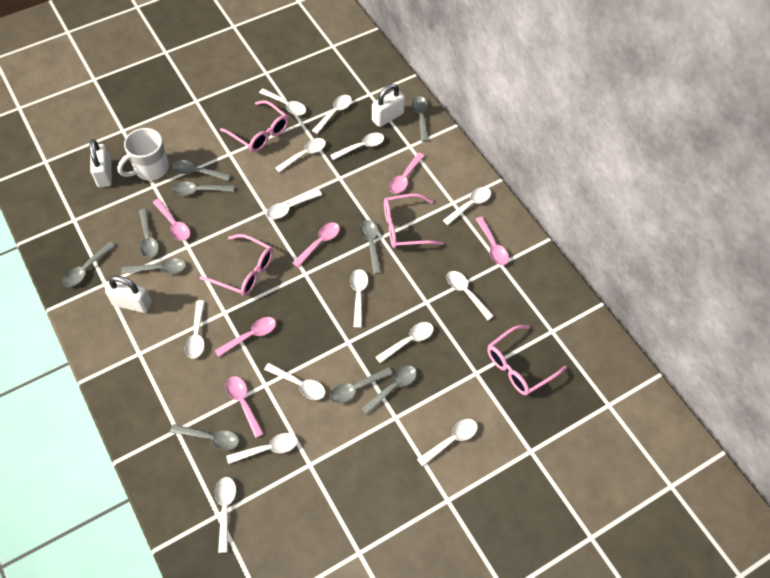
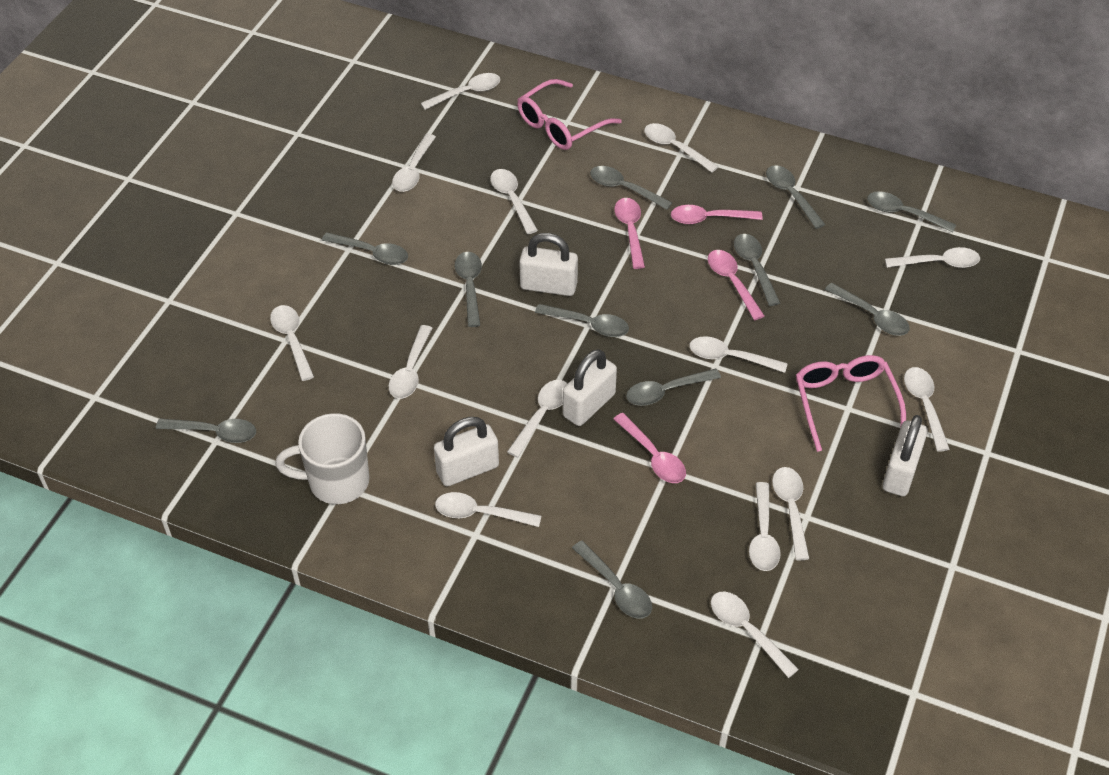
grey spoon: [63,242,115,287] [121,258,186,274] [139,209,159,258] [170,424,239,450] [172,160,231,181] [173,182,234,196] [330,367,393,404] [360,220,382,274] [361,366,417,415] [411,96,429,142] = 10 -> [156,419,256,443] [322,232,408,265] [455,252,482,327] [535,304,629,337] [572,541,652,619] [590,166,672,210] [626,369,721,406] [734,234,780,306] [766,165,826,229] [825,283,910,336] [867,191,956,233] = 11
pink glasses: [200,234,273,296] [220,100,289,152] [384,194,444,248] [487,325,567,395] = 4 -> [517,79,622,150] [796,355,906,452] = 2
pink spoon: [153,199,190,241] [215,317,276,357] [226,376,264,438] [293,222,340,268] [389,153,424,194] [476,217,509,265] = 6 -> [613,413,686,483] [614,198,645,269] [671,205,763,224] [708,250,765,320] = 4
white padlock: [89,139,112,187] [105,276,152,313] [372,84,405,127] = 3 -> [434,417,499,486] [519,233,578,296] [563,349,617,426] [882,415,928,496] = 4

